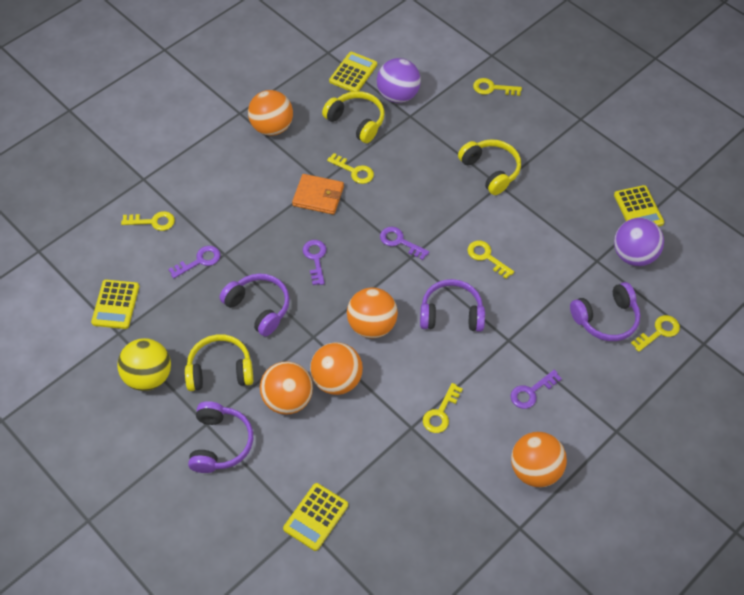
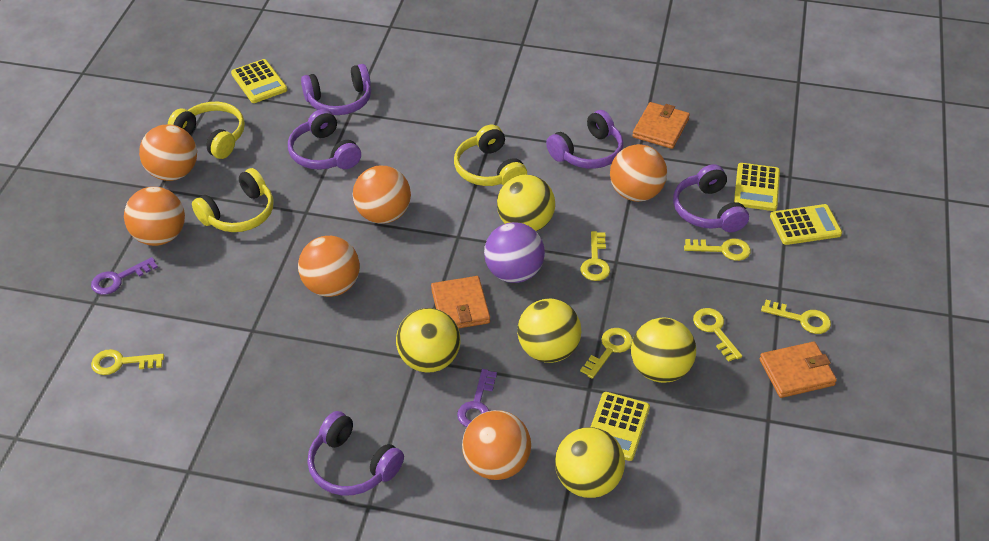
orange ball: [248,90,293,136] [260,361,313,415] [310,342,363,395] [347,288,398,338] [511,432,567,487] = 5 -> [124,187,185,246] [139,124,197,181] [298,236,360,297] [353,166,411,224] [462,410,531,480] [610,144,667,202] = 6
orange wallet: [292,174,344,215] = 1 -> [431,276,490,328] [632,102,690,149] [760,341,837,398] = 3
purple ball: [377,58,421,103] [614,218,664,266] = 2 -> [484,222,545,283] = 1
purple headphones: [188,401,253,473] [220,274,290,336] [420,279,485,332] [570,282,640,341] = 4 -> [288,109,361,170] [301,64,371,115] [307,411,404,495] [546,110,623,169] [673,164,749,232] = 5
purple key: [168,246,220,279] [303,240,327,285] [380,226,429,260] [510,370,562,409] = 4 -> [91,257,158,295] [457,369,497,427] = 2
yellow ball: [117,338,171,391] = 1 -> [396,308,461,373] [497,175,555,231] [517,299,581,363] [555,427,625,498] [631,318,696,383] = 5

